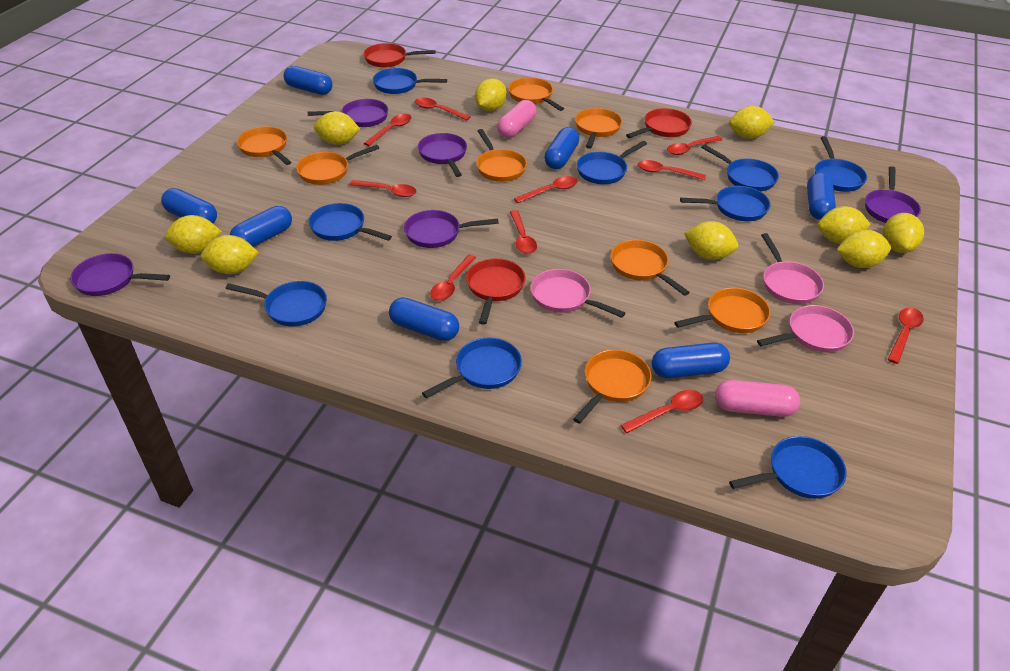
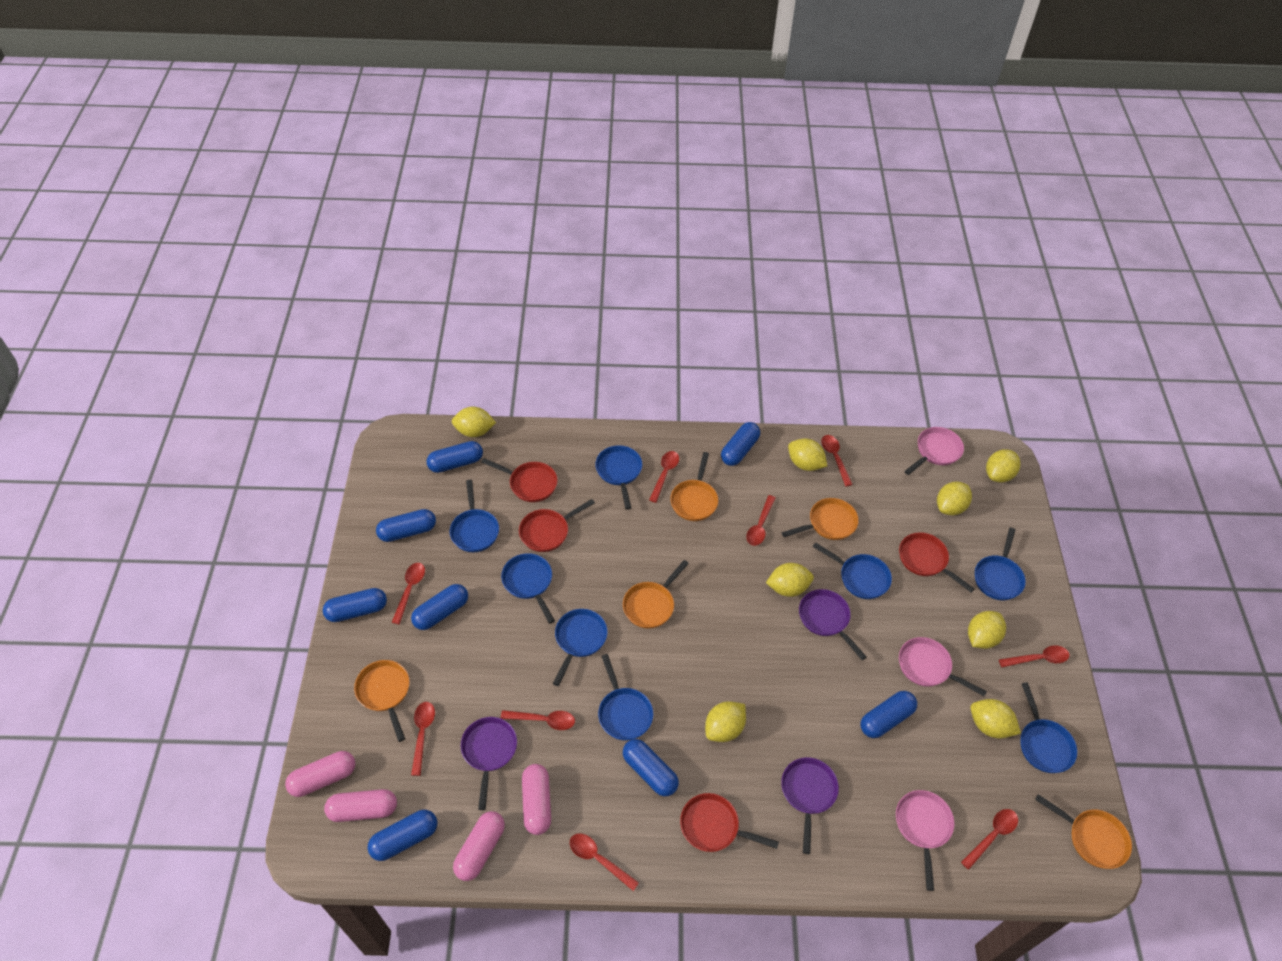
blue capsule: [161,188,217,223] [230,206,292,247] [284,66,333,95] [389,297,459,341] [544,127,579,169] [652,343,730,378] [807,173,836,220] = 7 -> [323,588,387,622] [368,810,437,861] [376,509,436,542] [411,584,468,630] [426,441,483,473] [623,739,679,796] [721,422,760,466] [860,691,917,738] = 8
blue pan: [225,281,327,326] [309,203,392,241] [373,68,447,94] [422,338,522,398] [577,141,647,184] [680,186,771,221] [701,144,779,191] [729,436,846,499] [815,136,867,192] = 9 -> [450,480,499,552] [501,553,555,624] [553,609,608,686] [595,445,642,510] [598,654,653,741] [813,542,892,599] [975,528,1026,600] [1021,682,1077,773] = 8
orange pan: [237,127,292,165] [296,145,379,185] [476,129,527,182] [508,77,564,111] [573,350,652,424] [575,108,622,149] [611,240,690,296] [674,288,771,333] = 8 -> [354,660,410,742] [623,560,689,629] [670,452,718,521] [782,498,859,540] [1035,794,1132,869] = 5
pink capsule: [497,100,537,138] [715,380,800,417] = 2 -> [285,751,355,797] [324,789,397,822] [453,811,505,881] [522,764,551,835] = 4
purple pan: [70,253,170,296] [308,99,388,127] [404,210,499,248] [418,133,467,177] [865,166,921,223] = 5 -> [461,717,517,810] [781,757,839,854] [799,589,867,660] = 3
red pan: [364,43,436,68] [466,258,526,325] [626,108,692,138] = 3 -> [481,458,558,502] [519,499,595,552] [680,793,779,852] [899,532,975,592] = 4
red spoon: [349,180,416,197] [364,114,411,146] [415,98,471,120] [430,255,476,301] [510,210,537,254] [514,176,578,203] [621,390,703,433] [638,160,706,180] [667,136,723,155] [888,308,924,364] = 10 -> [392,563,425,624] [411,702,435,776] [501,710,575,730] [570,834,639,891] [649,451,679,503] [746,495,776,546] [822,435,853,487] [961,809,1018,870] [999,645,1070,667] = 9
yellow lemon: [165,215,222,253] [201,235,259,274] [314,111,360,145] [475,78,507,111] [684,221,738,260] [729,106,774,139] [818,206,871,244] [837,230,891,268] [883,213,924,253] = 9 -> [452,407,496,437] [705,701,746,742] [766,563,814,597] [788,438,827,471] [937,482,972,515] [968,611,1006,649] [970,699,1021,739] [986,449,1021,482] = 8

